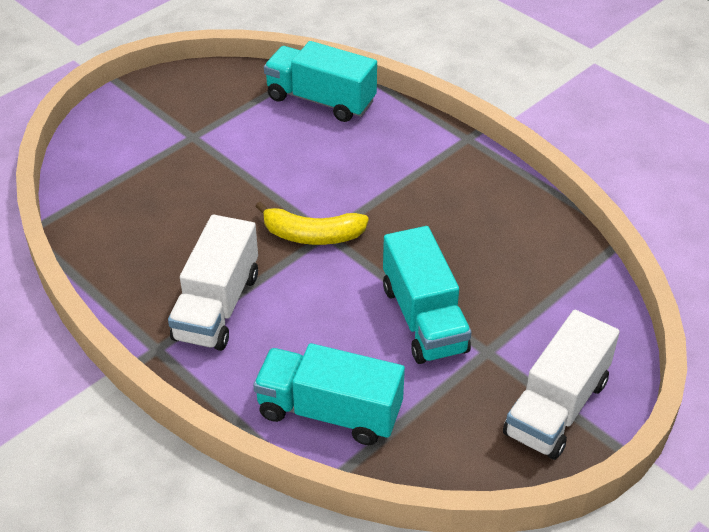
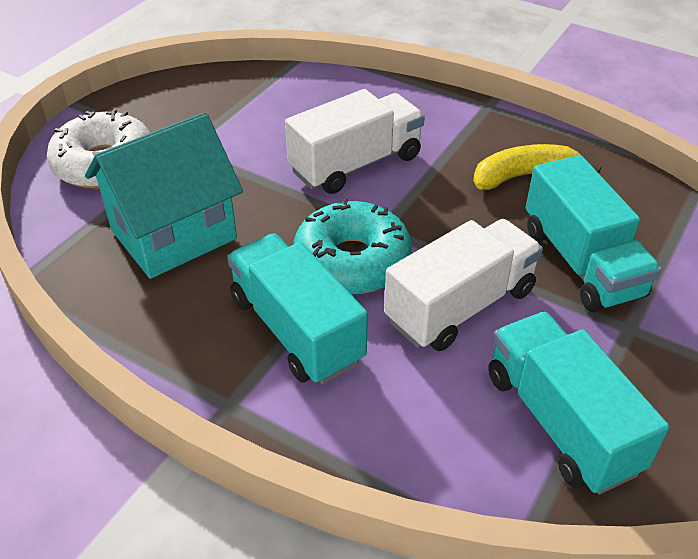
turquoise donut: none = 0 -> [293,198,412,294] = 1
turquoise house: none = 0 -> [85,113,243,279] = 1
white donut: none = 0 -> [47,109,151,189] = 1

